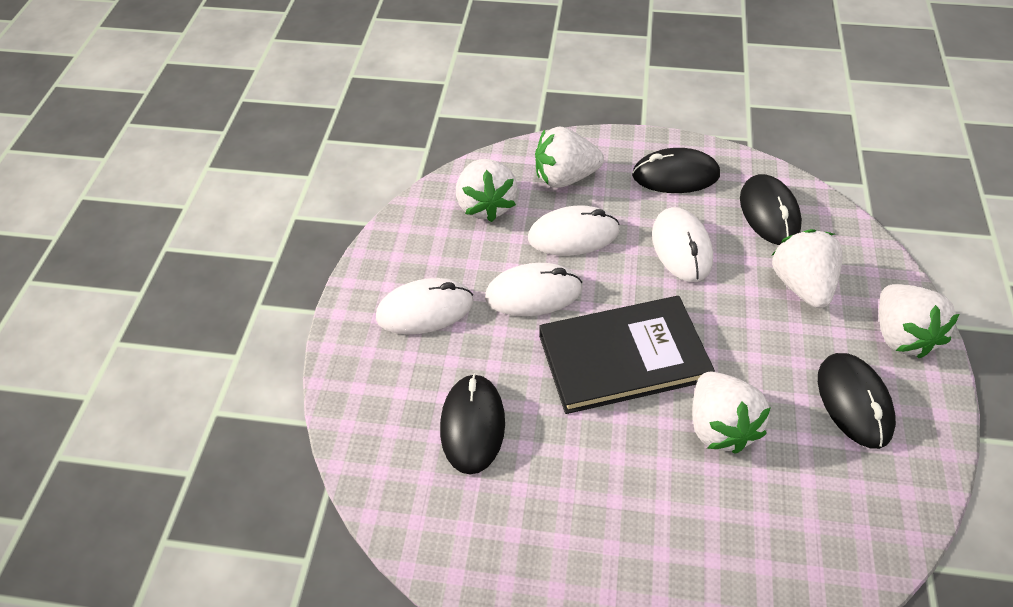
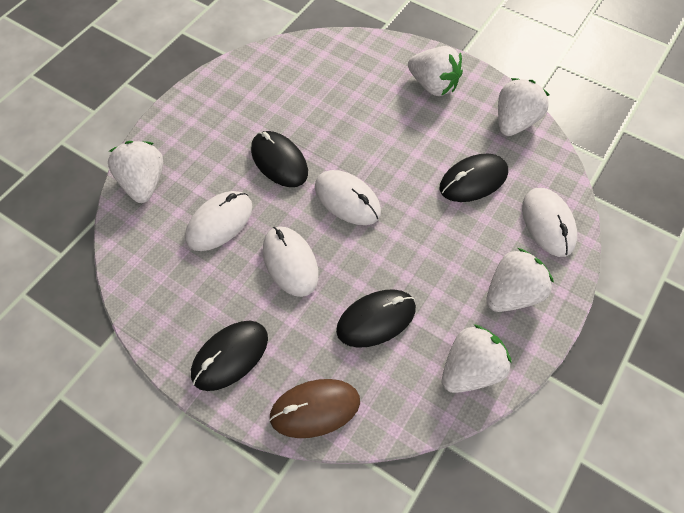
black book: [539,296,715,414] = 1 -> none = 0
brown mouse: none = 0 -> [269,379,360,438] = 1

